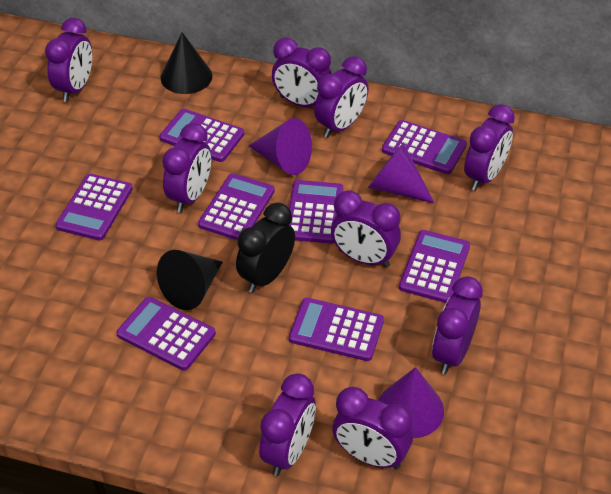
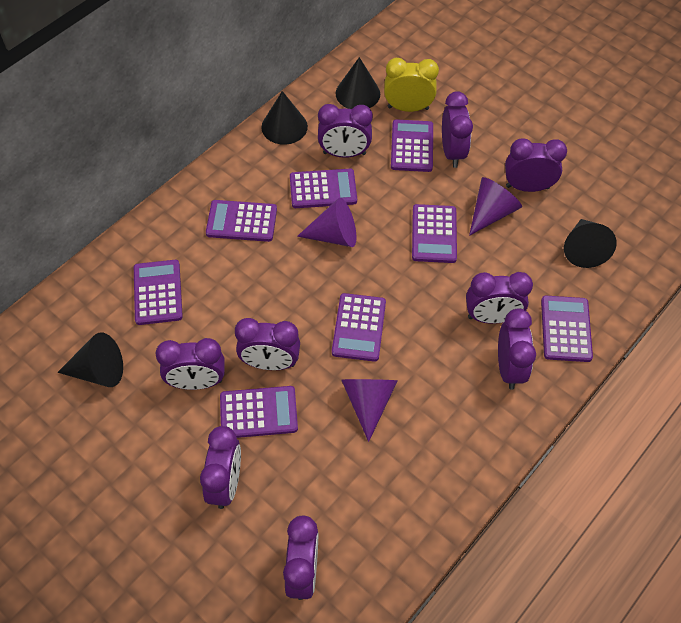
black clock: [236,203,295,293] = 1 -> none = 0
black cone: [157,250,223,310] [161,32,212,94] = 2 -> [57,333,123,387] [261,91,308,145] [335,57,380,109] [564,219,617,268] = 4
yellow clock: none = 0 -> [384,58,439,112] = 1

